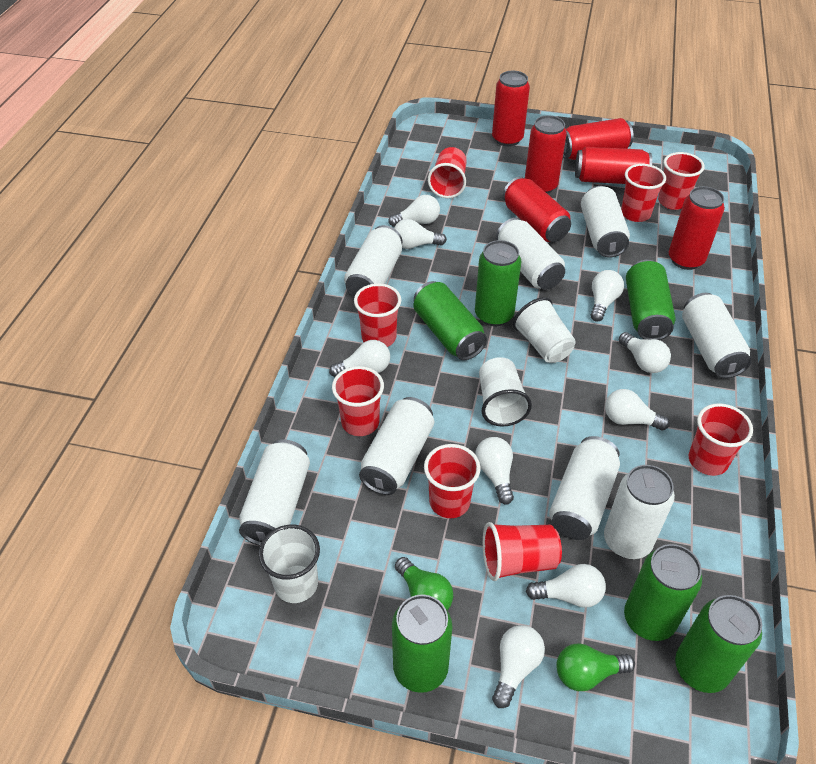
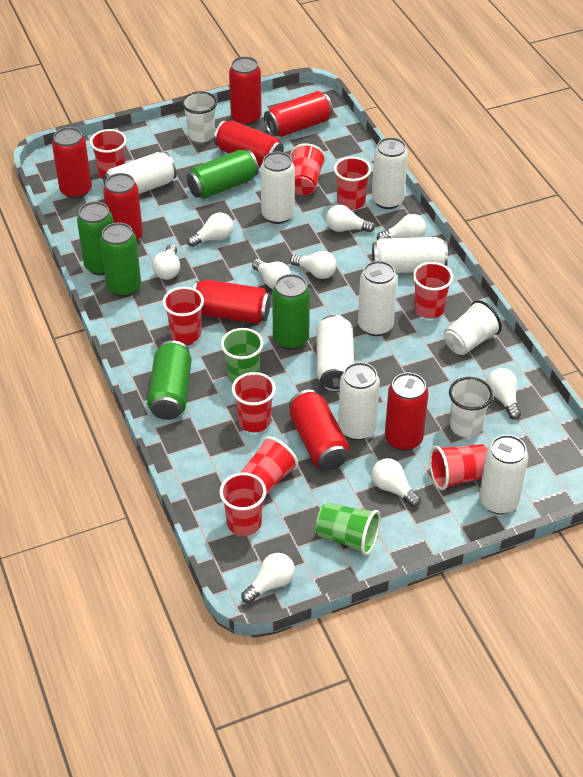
green can: [392,595,452,693] [414,281,487,360] [475,240,522,326] [624,544,702,641] [626,260,675,340] [675,595,762,693] = 6 -> [77,201,113,275] [100,222,141,297] [147,340,192,420] [186,149,259,199] [272,274,310,350] = 5
green cup: none = 0 -> [221,328,263,384] [316,502,381,555] = 2
green light bulb: [395,557,453,610] [556,643,635,691] = 2 -> none = 0
red can: [492,71,530,147] [503,177,571,242] [525,115,567,194] [563,118,634,160] [575,147,652,184] [669,186,725,270] = 6 -> [52,127,92,199] [103,173,143,241] [193,279,271,324] [214,120,284,166] [229,56,262,126] [264,91,333,137] [289,390,350,470] [385,372,428,451] = 8
red cup: [332,366,384,436] [354,283,401,347] [424,444,481,518] [428,147,467,198] [483,522,562,581] [621,164,666,222] [658,152,705,210] [689,403,753,476] = 8 -> [90,129,127,179] [163,287,204,344] [219,473,266,536] [232,372,276,432] [240,436,299,495] [290,143,326,195] [334,157,371,210] [413,262,453,318] [429,444,487,490] = 9

